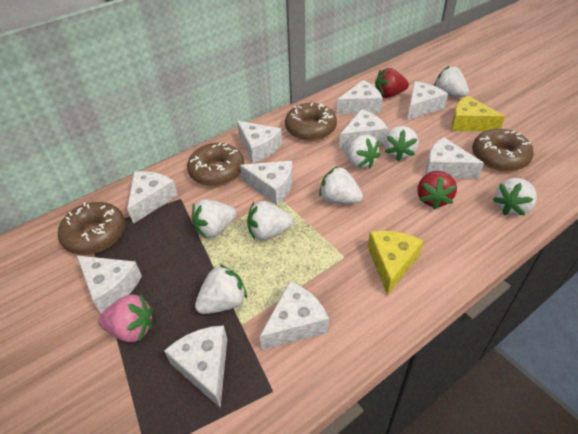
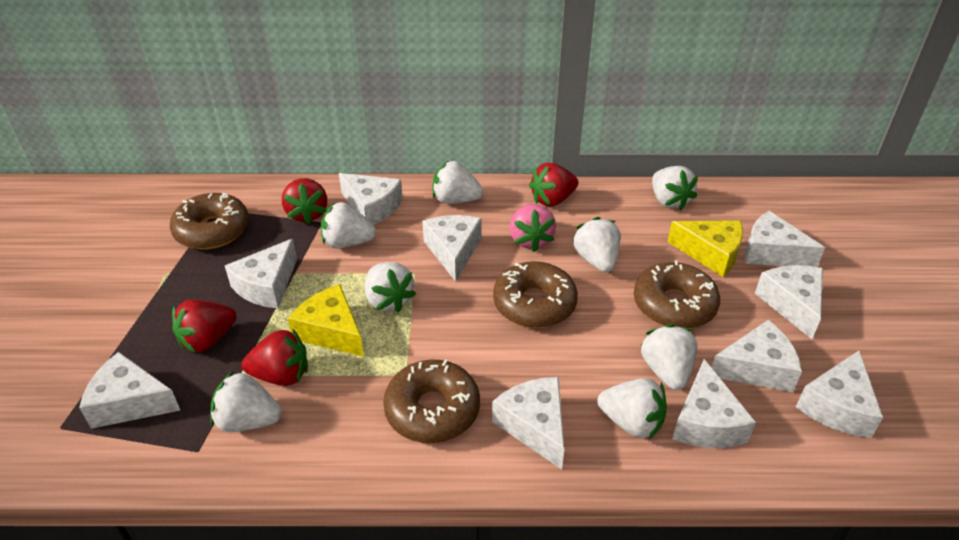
red strawberry: [375,68,409,98] [418,171,457,210] = 2 -> [172,299,236,353] [242,329,308,386] [282,178,327,224] [529,163,578,207] = 4

